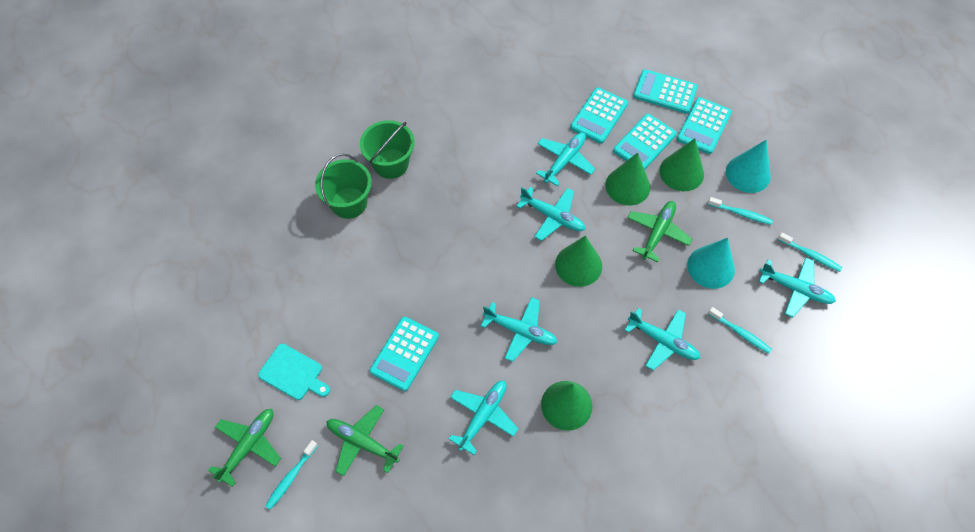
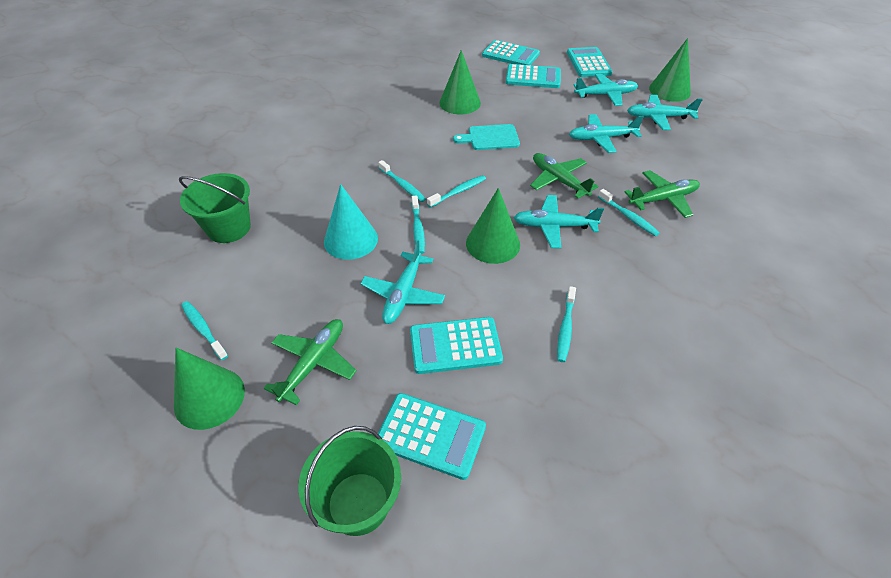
turquoise cone: [687,238,735,289] [726,140,771,193] = 2 -> [324,184,378,260] = 1
turquoise plane: [449,381,518,455] [481,297,557,362] [516,187,585,241] [536,133,595,186] [625,308,700,370] [759,258,836,317] = 6 -> [360,240,445,324] [514,195,604,249] [569,114,644,153] [573,74,638,106] [627,95,703,130] = 5
turquoise toothbrush: [265,440,318,510] [708,197,773,225] [708,307,772,354] [778,233,843,272] = 4 -> [181,301,228,360] [378,160,426,202] [411,195,425,254] [427,175,486,208] [557,286,576,362] [598,189,660,236] = 6

